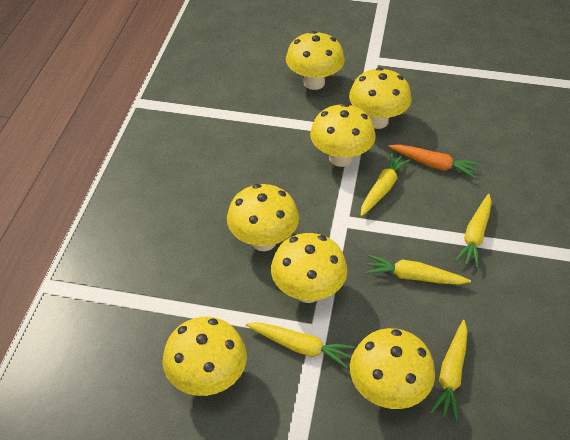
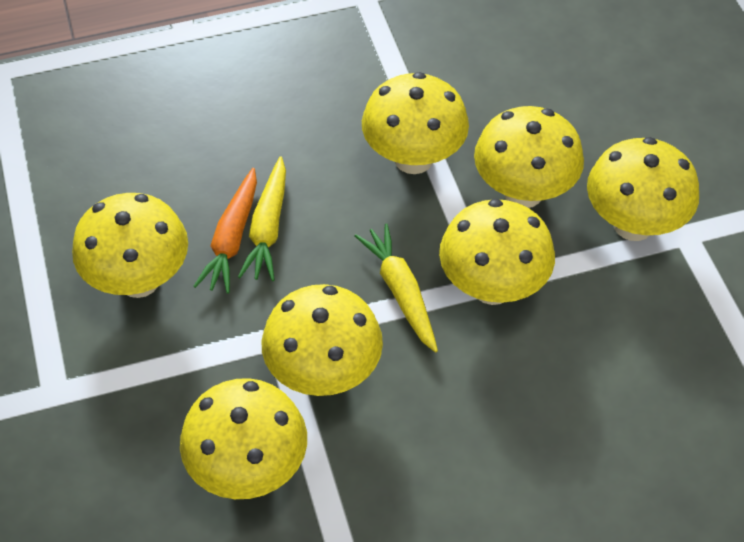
yellow carrot: [246,322,355,368] [361,152,411,216] [365,255,471,285] [430,320,468,421] [455,194,492,268] = 5 -> [238,156,286,281] [355,223,438,353] = 2

